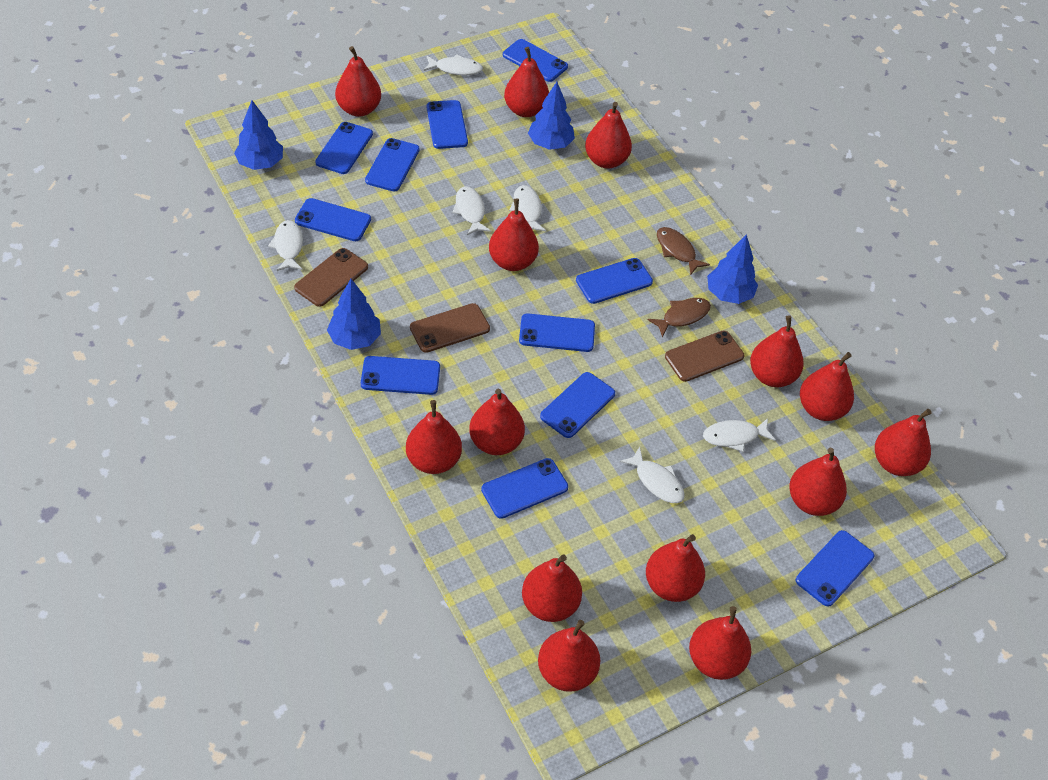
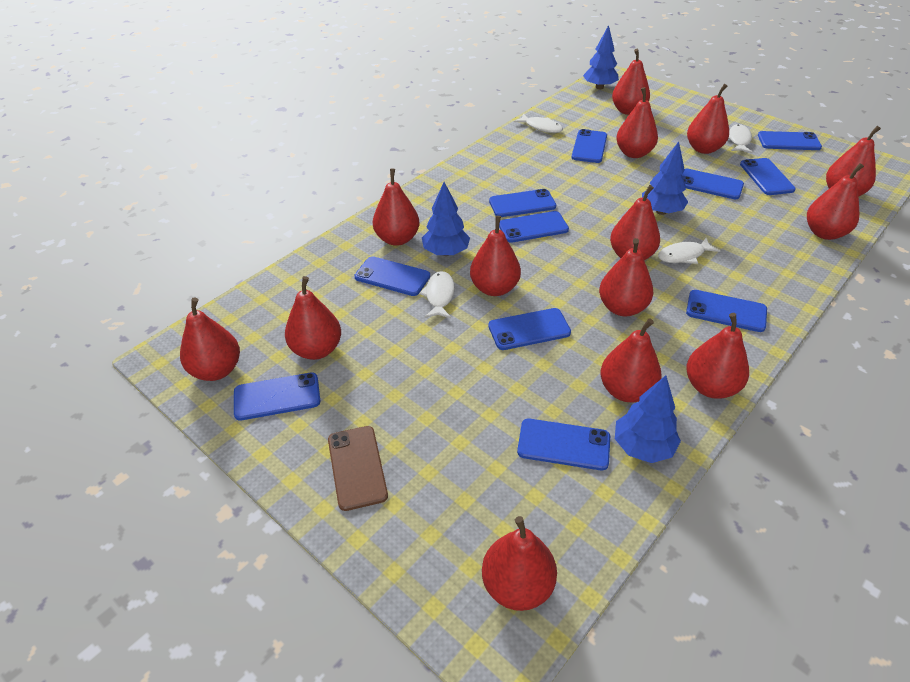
brown fish: [648,298,711,337] [657,227,710,275] = 2 -> none = 0
brown phone: [294,248,368,307] [410,303,490,353] [665,331,744,382] = 3 -> [328,426,388,511] = 1
white fish: [268,220,303,271] [424,54,483,75] [452,186,491,235] [509,185,546,231] [620,447,684,503] [703,418,776,452] = 6 -> [419,271,455,318] [514,113,563,133] [658,238,720,264] [728,124,752,153] = 4

